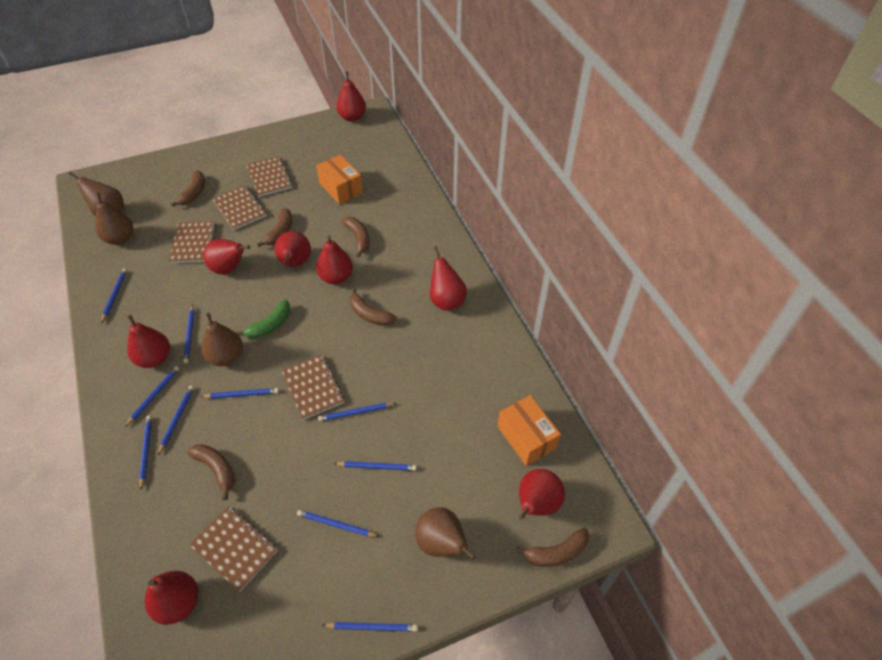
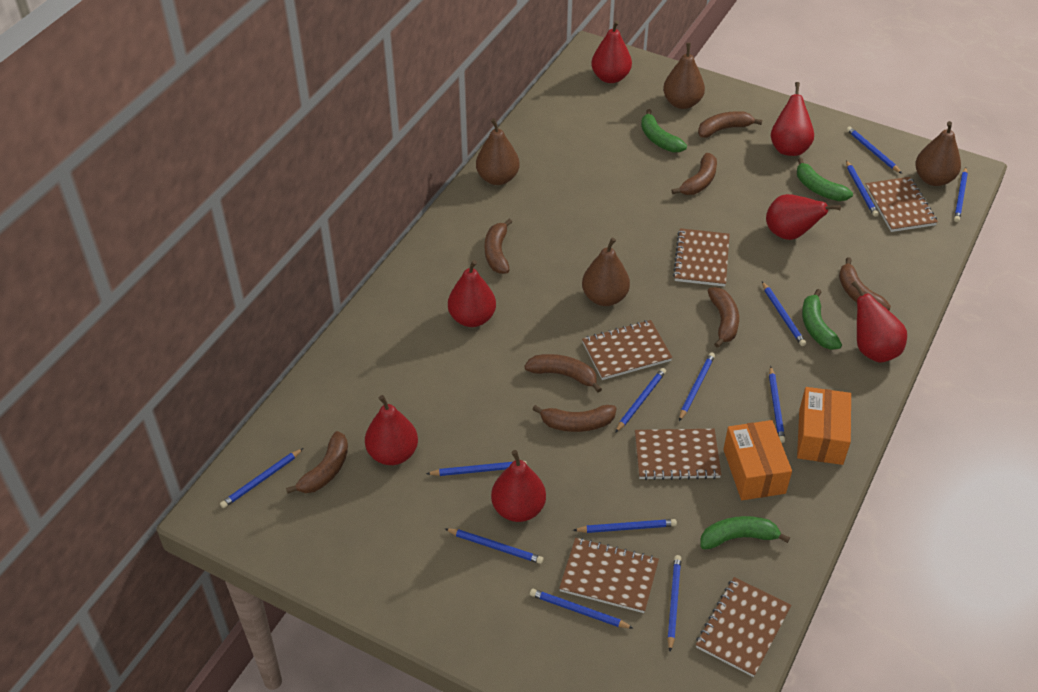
blue pencil: [101,269,127,323] [125,366,179,427] [139,415,152,490] [158,386,194,455] [183,304,194,363] [200,388,279,399] [297,510,380,537] [318,403,396,421] [322,622,418,632] [334,461,417,471] = 10 -> [220,448,303,508] [426,461,527,476] [445,528,543,564] [530,589,634,629] [573,519,677,533] [615,368,666,433] [667,555,681,652] [679,352,715,421] [762,282,806,346] [769,366,785,443] [846,126,902,174] [846,160,878,217] [954,167,968,222] = 13
brown banana: [171,171,205,207] [187,444,235,500] [257,208,292,247] [342,217,370,258] [350,288,396,326] [515,528,589,567] = 6 -> [286,431,348,494] [485,219,512,274] [524,354,602,392] [532,405,616,432] [671,153,717,195] [698,111,762,138] [708,287,739,348] [839,257,891,310] = 8
brown notebook: [169,221,216,263] [189,506,278,592] [212,185,267,230] [246,156,293,197] [281,354,344,420] = 5 -> [559,538,659,613] [582,320,673,380] [635,429,721,480] [673,228,730,287] [696,577,791,677] [865,177,938,232] = 6
green banana: [236,300,290,339] = 1 -> [641,109,687,152] [700,516,790,549] [797,158,853,201] [802,289,842,350] = 4
red pear: [127,314,170,368] [145,571,198,625] [203,239,250,275] [275,231,311,267] [316,235,353,284] [336,71,366,122] [430,246,467,311] [519,469,565,520] = 8 -> [365,395,418,465] [448,260,496,327] [491,450,546,522] [591,20,632,83] [766,194,841,240] [771,82,814,156] [852,281,907,363] = 7

